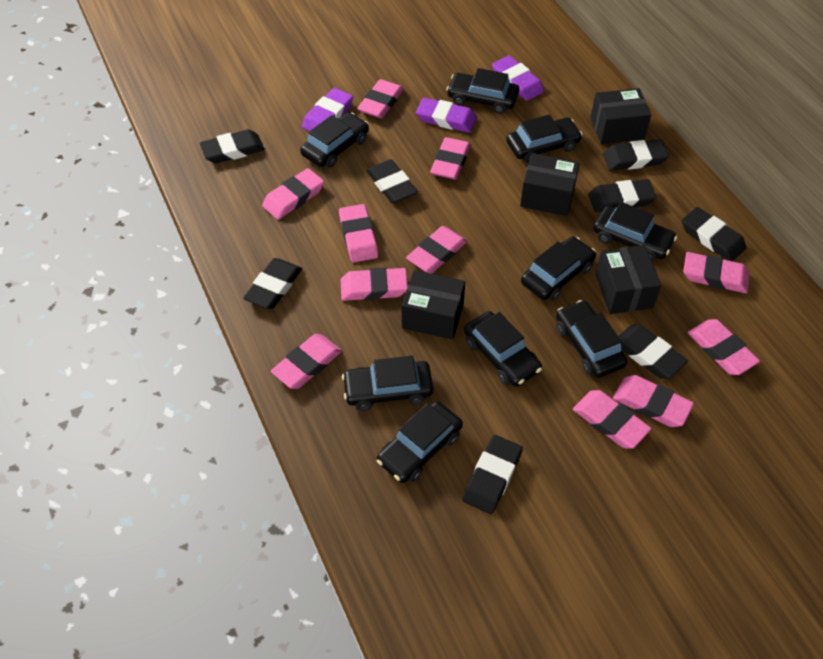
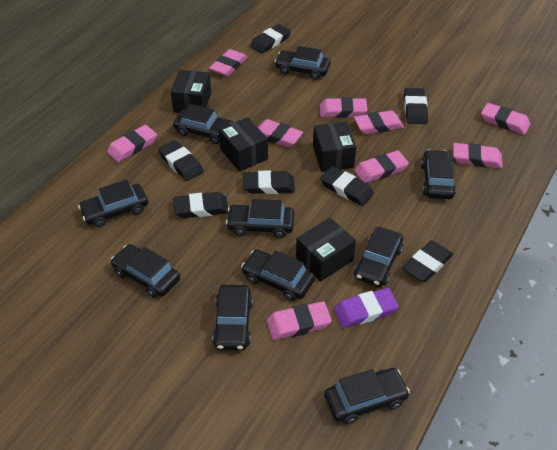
black car: [300,112,369,168] [342,356,433,411] [377,401,463,483] [446,68,519,114] [464,311,542,387] [506,114,583,163] [521,236,596,301] [556,300,627,378] [593,202,677,261] = 9 -> [78,180,148,227] [111,244,180,298] [173,104,233,144] [212,285,253,351] [226,199,294,238] [241,249,315,301] [275,46,331,80] [324,368,410,425] [354,227,403,287] [421,150,456,199] = 10
black eraser: [200,129,265,164] [243,258,302,309] [366,159,418,203] [463,435,523,514] [588,179,657,212] [603,139,669,171] [618,324,688,379] [682,207,746,261] = 8 -> [158,140,204,181] [173,192,228,218] [243,170,295,194] [250,24,291,53] [320,166,374,206] [403,240,453,282] [404,88,428,124] = 7
pink eraser: [262,168,324,220] [271,334,342,389] [339,204,378,263] [341,268,408,301] [357,79,404,118] [406,226,467,273] [430,137,471,179] [573,390,651,449] [613,375,694,427] [683,252,750,293] [688,319,760,375] = 11 -> [107,125,157,162] [209,49,248,76] [258,119,303,148] [267,301,332,340] [320,97,368,118] [354,110,404,134] [354,150,409,183] [453,143,503,168] [481,103,531,135] = 9
purple eraser: [302,88,353,131] [416,98,477,133] [492,55,544,101] = 3 -> [334,288,399,328] = 1

